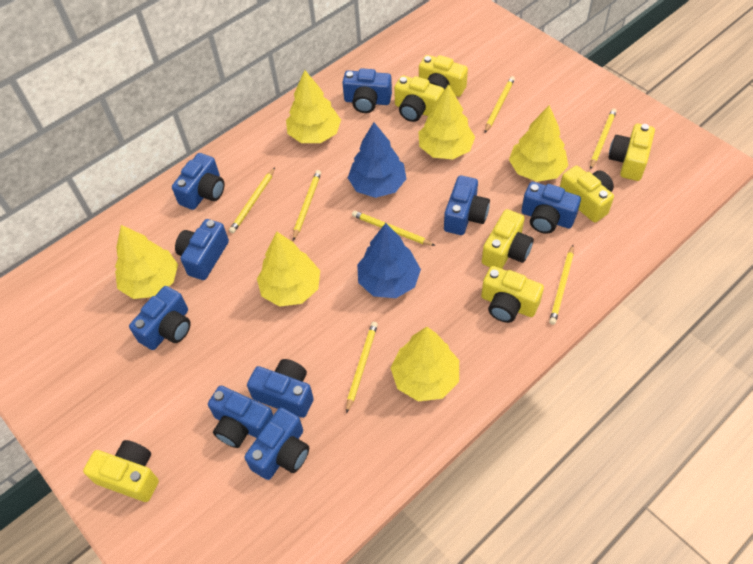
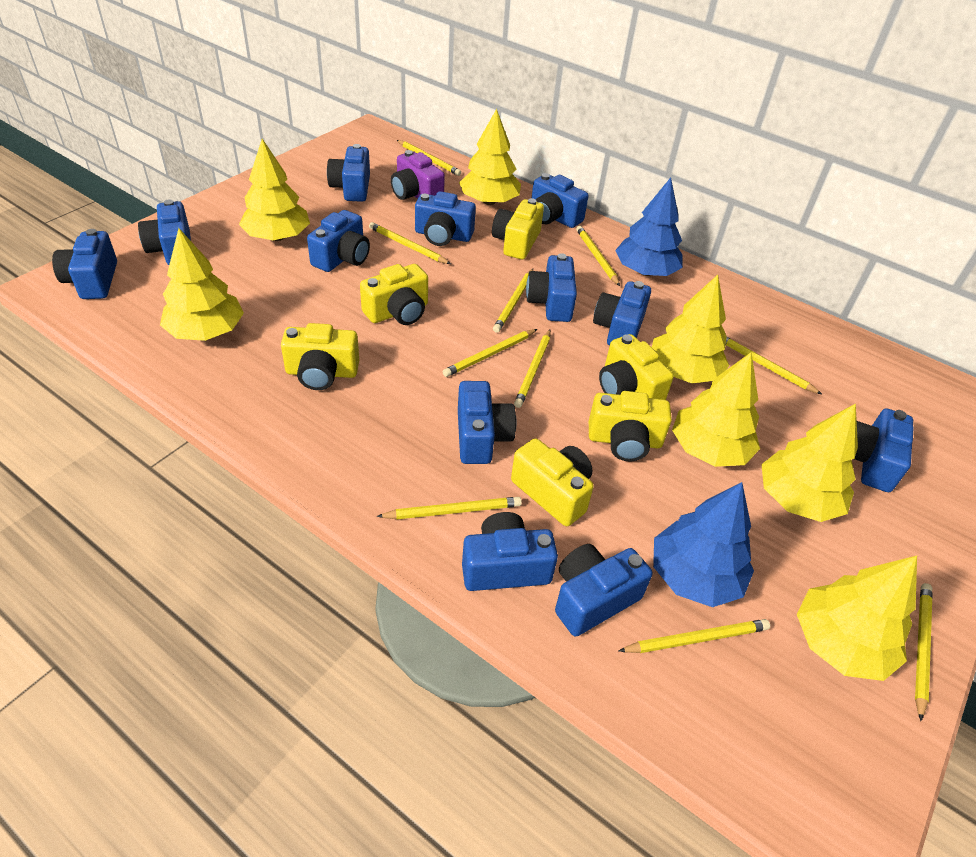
blue camera: [129,286,191,350] [172,153,225,210] [175,219,229,280] [208,386,273,448] [244,407,309,480] [247,359,314,418] [342,68,392,113] [444,175,490,235] [521,182,581,234] = 9 -> [52,229,117,299] [138,199,191,265] [307,210,370,272] [327,144,370,202] [415,191,476,246] [458,381,516,464] [462,512,558,591] [526,253,577,322] [532,173,589,228] [555,544,653,636] [593,281,651,346] [854,409,914,492] = 12
purple camera: none = 0 -> [391,150,445,200] = 1
yellow camera: [83,440,159,502] [394,76,444,122] [419,55,468,97] [481,266,544,323] [482,209,534,269] [560,166,614,223] [608,124,655,181] = 7 -> [281,323,359,390] [360,264,428,325] [492,198,544,259] [511,438,594,526] [589,391,672,461] [599,334,674,400] = 6
yellow pencil: [229,168,275,233] [293,170,321,241] [346,322,378,414] [352,211,435,246] [485,76,515,133] [549,245,574,325] [590,108,617,170] = 7 -> [369,222,451,264] [377,497,522,519] [397,140,461,176] [443,329,537,377] [493,269,533,333] [514,329,551,408] [576,226,620,286] [619,619,770,653] [726,337,822,394] [915,583,933,721] = 10
yellow tree: [115,225,178,299] [257,232,320,307] [286,70,341,143] [391,327,459,401] [418,84,475,159] [509,105,568,182] = 6 -> [160,228,244,341] [239,139,310,241] [459,109,521,205] [652,275,729,383] [672,352,760,467] [761,404,858,522] [797,556,917,681] = 7

